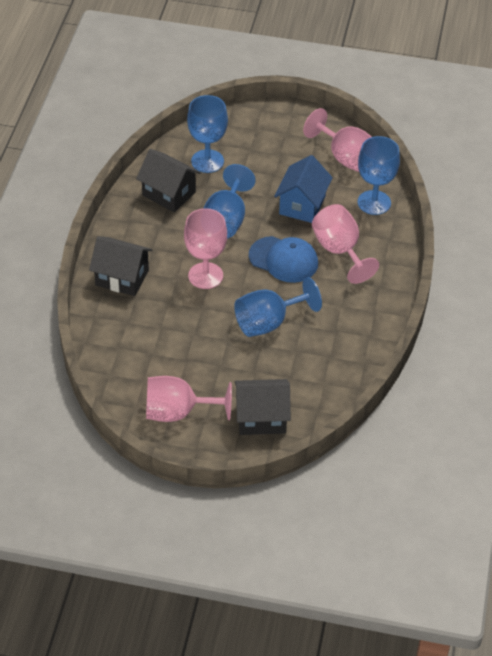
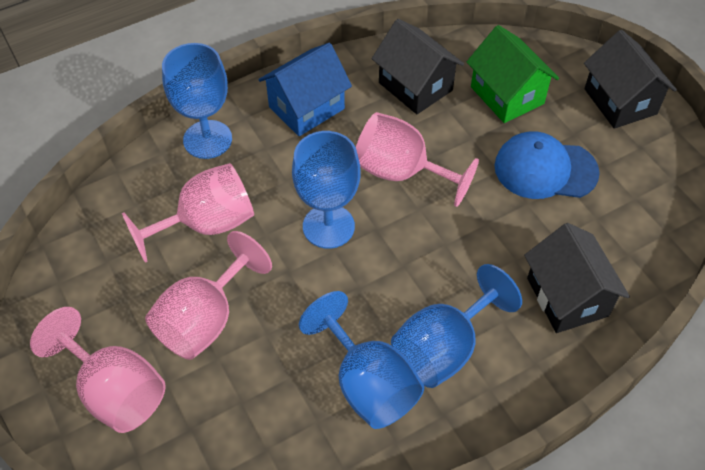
green house: none = 0 -> [467,25,559,123] = 1

